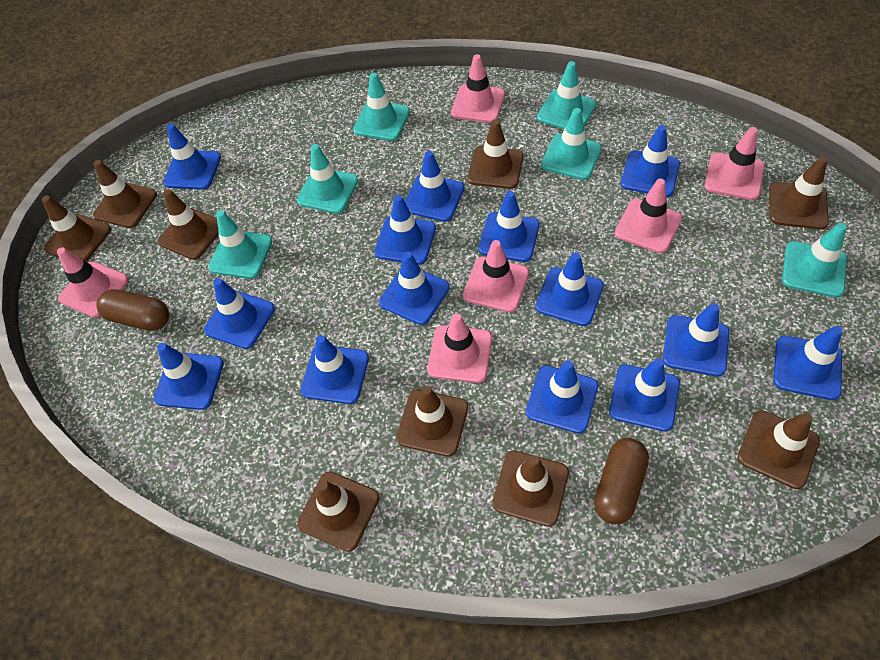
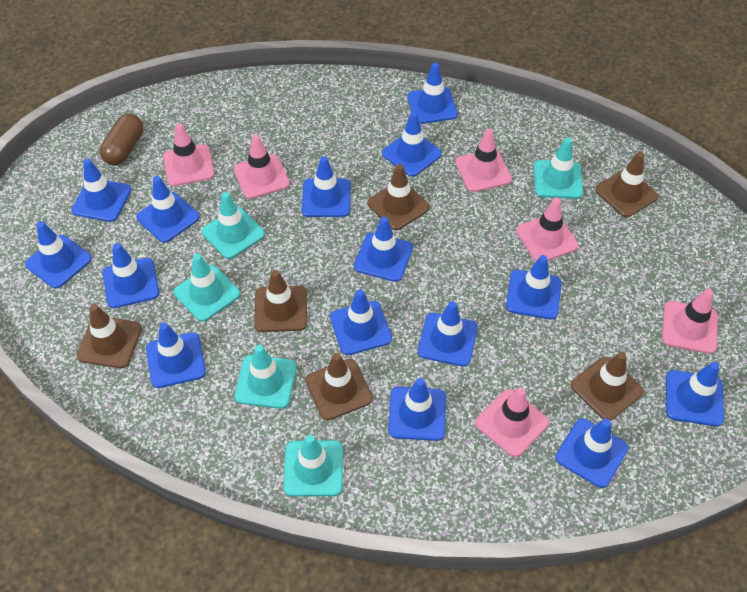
blue traffic cone: [154,343,224,410] [163,124,221,190] [204,278,275,349] [301,335,369,404] [374,195,436,265] [379,252,450,325] [405,151,464,222] [478,191,540,262] [526,360,598,434] [535,252,604,326] [609,358,680,432] [621,125,680,197] [663,303,729,376] [774,326,843,400] = 14 -> [25,221,92,289] [71,159,131,222] [103,243,159,308] [136,176,200,243] [146,323,206,388] [302,156,351,217] [330,289,392,355] [354,217,413,282] [382,111,442,177] [388,378,446,441] [407,63,458,124] [418,301,478,367] [506,255,562,319] [555,419,628,488] [666,362,724,427] = 15
brown capsule: [96,289,169,331] [594,438,649,524] = 2 -> [100,114,143,165] = 1
brown traffic cone: [42,196,111,262] [93,160,157,228] [158,189,219,260] [297,471,380,552] [396,386,468,457] [468,119,523,189] [492,450,569,527] [738,410,820,489] [769,157,829,229] = 9 -> [77,304,142,368] [254,270,307,332] [305,353,373,420] [367,164,430,230] [571,352,644,421] [595,152,658,217] = 6
turquoise traffic cone: [208,210,272,279] [297,144,358,214] [353,73,410,141] [537,61,596,129] [541,108,602,180] [782,223,847,298] = 6 -> [174,254,240,322] [201,192,265,259] [234,345,297,409] [283,435,343,497] [534,138,583,199] = 5

